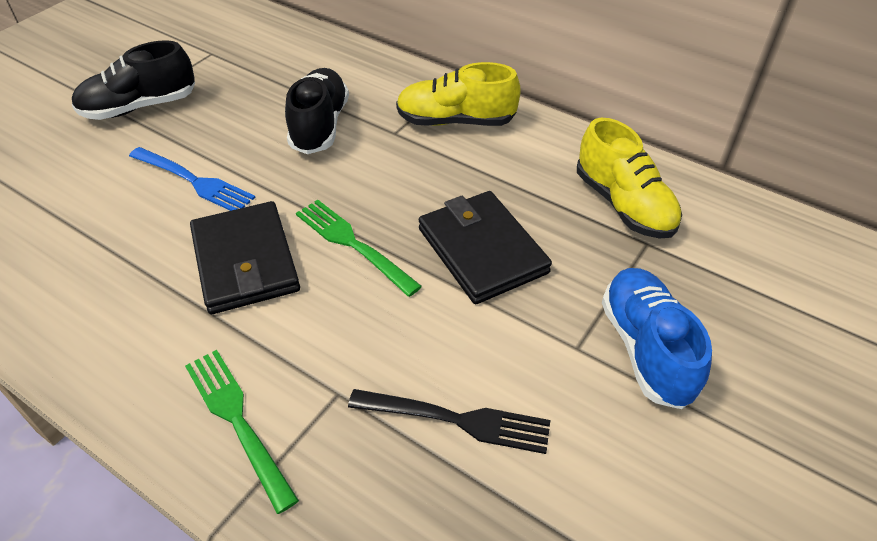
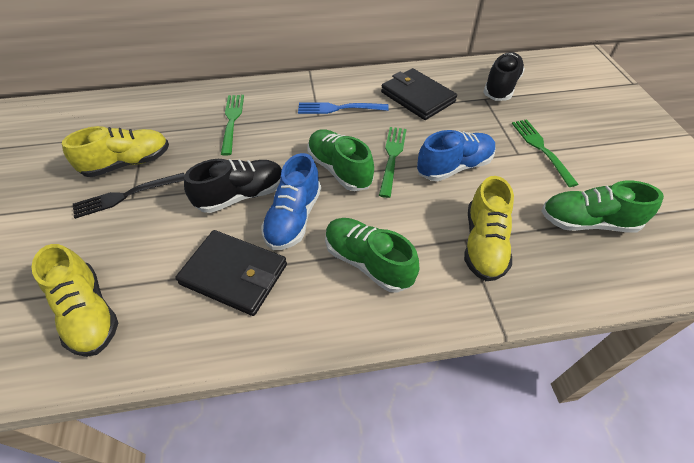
blue shoe: [602,268,712,409] = 1 -> [261,153,321,250] [417,130,496,181] = 2
green fork: [185,350,299,514] [296,200,422,297] = 2 -> [221,95,244,156] [379,127,406,198] [512,120,579,187] = 3
green shoe: none = 0 -> [307,129,374,191] [325,218,419,293] [541,180,664,233] = 3
yellow shoe: [396,62,521,126] [577,118,682,239] = 2 -> [32,244,118,357] [62,126,169,177] [464,176,514,281] = 3

